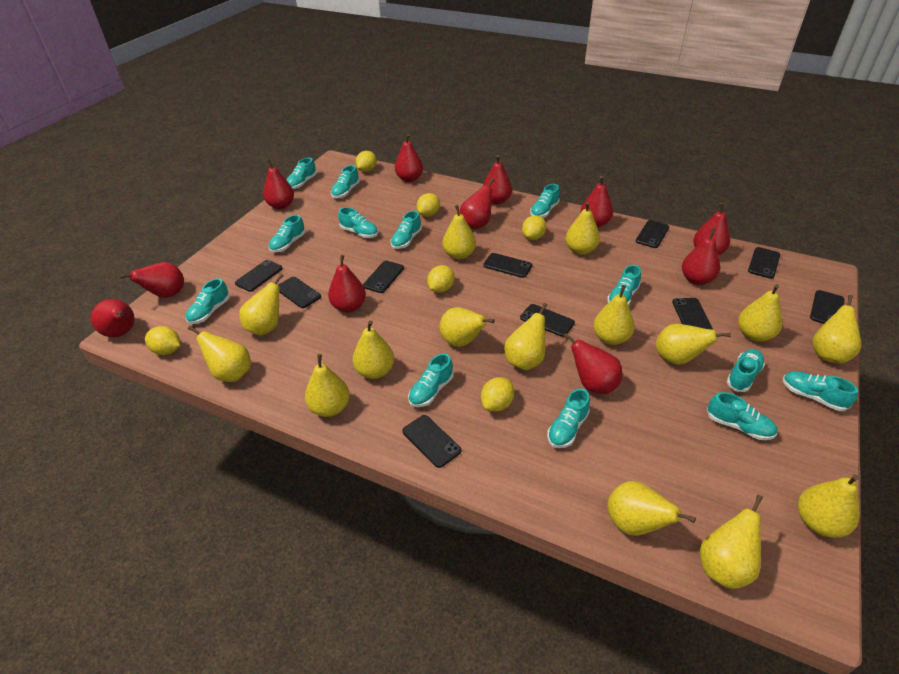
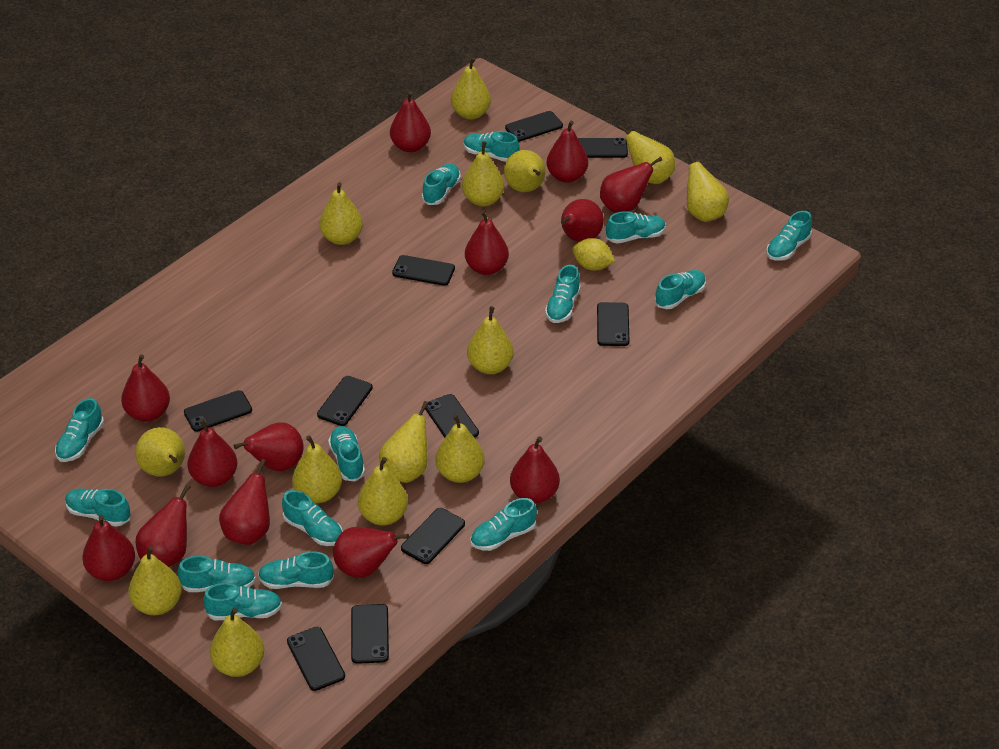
red pear: [91,299,135,337] [119,262,184,298] [263,159,294,209] [328,255,366,312] [395,134,423,182] [460,178,495,229] [482,155,512,205] [563,333,622,394] [580,176,613,227] [682,228,720,285] [693,203,730,255] = 11 -> [82,515,135,581] [121,354,170,422] [136,484,191,567] [187,419,237,487] [219,459,270,545] [234,422,304,471] [333,527,409,578] [390,91,431,152] [465,211,509,275] [510,436,560,504] [547,121,588,183] [561,199,604,242] [600,157,662,213] = 13
turquoise shoe: [186,278,230,324] [269,215,306,252] [286,157,317,189] [331,165,360,198] [338,207,378,238] [391,211,422,249] [408,353,453,407] [530,184,560,218] [547,389,590,448] [607,265,641,306] [707,392,777,440] [726,349,765,392] [783,371,858,411] = 13 -> [55,398,104,462] [65,488,131,527] [177,556,256,592] [203,583,282,621] [258,551,334,589] [282,490,343,546] [328,426,365,482] [422,163,461,205] [464,131,520,162] [470,498,537,551] [545,265,581,323] [606,211,666,244] [655,270,706,309] [766,211,812,260] = 14
yellow lemon: [145,326,180,355] [355,151,377,172] [416,193,440,217] [427,265,455,293] [481,377,514,412] [522,215,546,240] = 6 -> [572,238,615,270] = 1
yellow pear: [188,326,251,382] [239,274,283,336] [305,354,350,417] [352,320,394,379] [439,307,495,347] [442,205,476,260] [504,303,547,370] [566,202,600,255] [593,285,635,345] [607,481,696,536] [656,324,731,365] [700,495,763,589] [738,284,782,342] [798,474,859,538] [812,295,861,364] = 15 -> [128,546,182,615] [135,427,185,477] [210,608,264,677] [292,435,342,503] [319,182,363,245] [358,457,408,526] [379,401,428,483] [435,414,485,483] [451,57,491,119] [462,141,504,206] [467,306,514,374] [504,150,546,192] [618,125,675,184] [686,151,729,222] = 14

